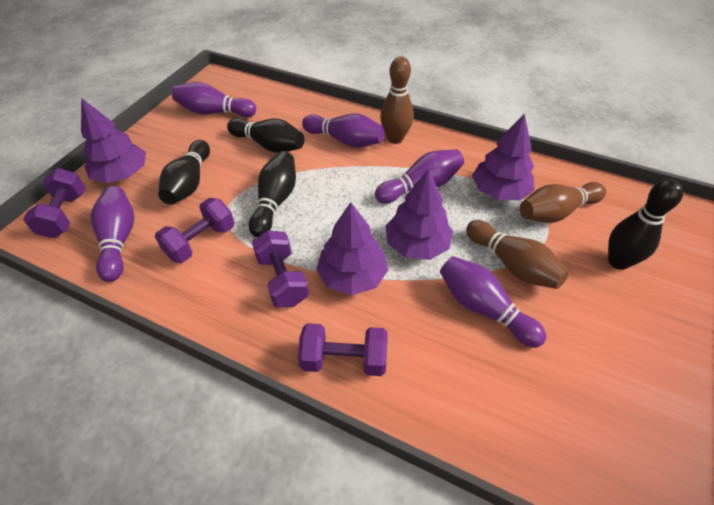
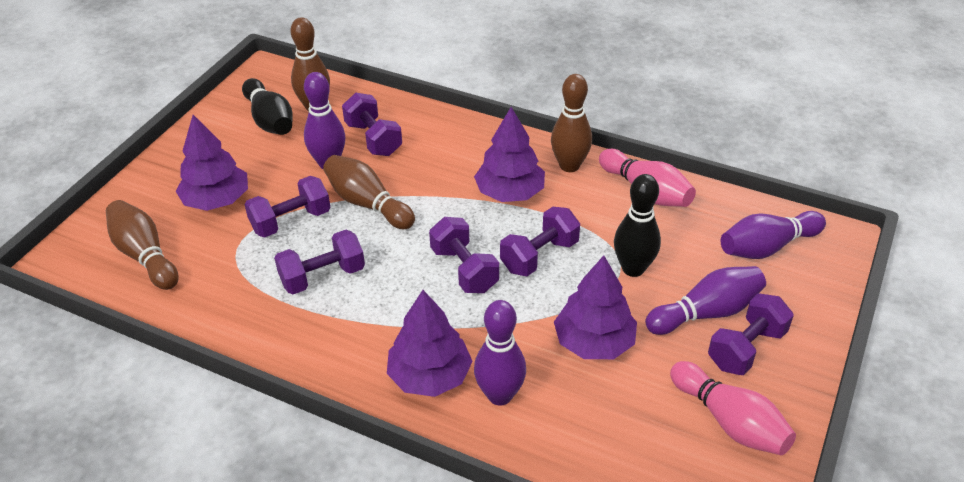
black bowling pin: [158,140,210,205] [227,118,304,153] [249,151,296,237] [608,179,683,270] = 4 -> [242,78,293,135] [614,174,661,277] = 2
brown bowling pin: [380,57,414,144] [466,220,569,289] [520,182,606,223] = 3 -> [106,200,179,290] [290,17,330,111] [323,155,415,229] [551,74,592,172] = 4
pink bowling pin: none = 0 -> [599,149,696,207] [670,361,796,455] = 2
purple bowling pin: [91,186,135,282] [172,82,256,117] [302,113,384,148] [375,149,464,204] [440,256,547,348] = 5 -> [304,72,345,169] [474,300,526,406] [645,266,766,335] [721,211,826,259] = 4
purple dumbbell: [23,168,86,238] [155,198,234,263] [252,230,309,307] [298,323,388,376] = 4 -> [244,176,331,237] [274,230,365,294] [342,93,402,156] [429,217,499,293] [500,207,580,276] [708,293,794,375] = 6

